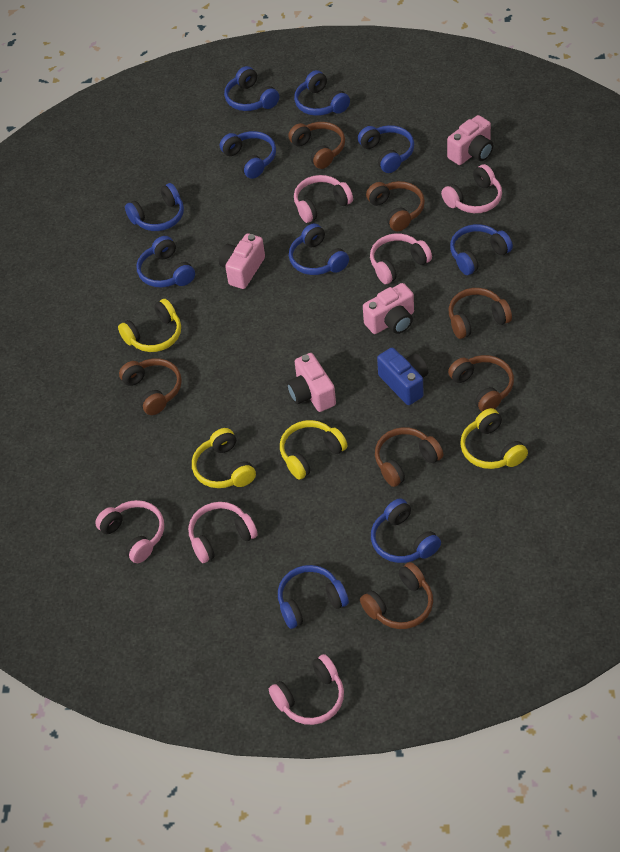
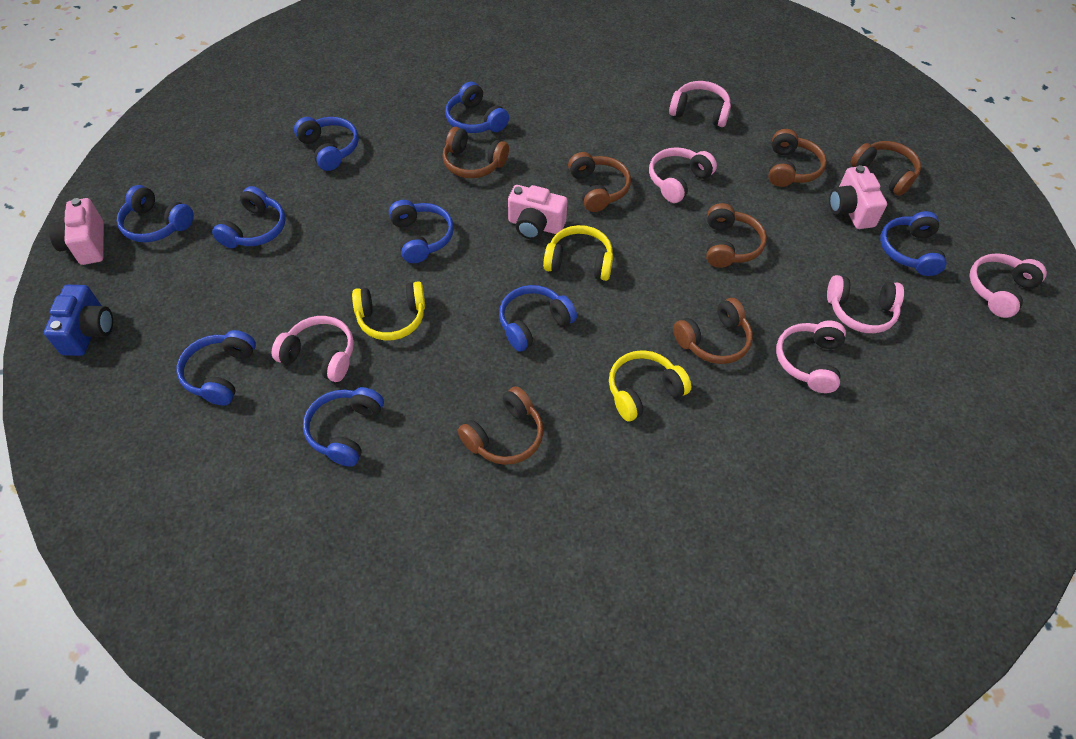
blue headphones: [125,183,184,231] [136,236,195,287] [220,131,276,179] [224,66,279,111] [278,565,349,629] [289,223,349,275] [294,70,350,116] [358,125,414,173] [371,498,441,563] [450,224,513,275] = 10 -> [117,185,194,242] [177,330,256,406] [212,186,286,248] [294,117,359,171] [303,387,384,467] [389,200,454,263] [445,82,509,133] [499,285,577,352] [880,211,946,276] = 9
pink camera: [219,233,265,289] [287,353,336,412] [363,283,414,334] [447,115,494,165] = 4 -> [48,198,104,265] [508,185,567,240] [829,165,887,229] = 3
yellow headphones: [118,299,181,352] [192,428,256,488] [280,420,347,480] [460,408,528,469] = 4 -> [352,281,425,340] [543,225,613,281] [609,350,691,421] = 3

